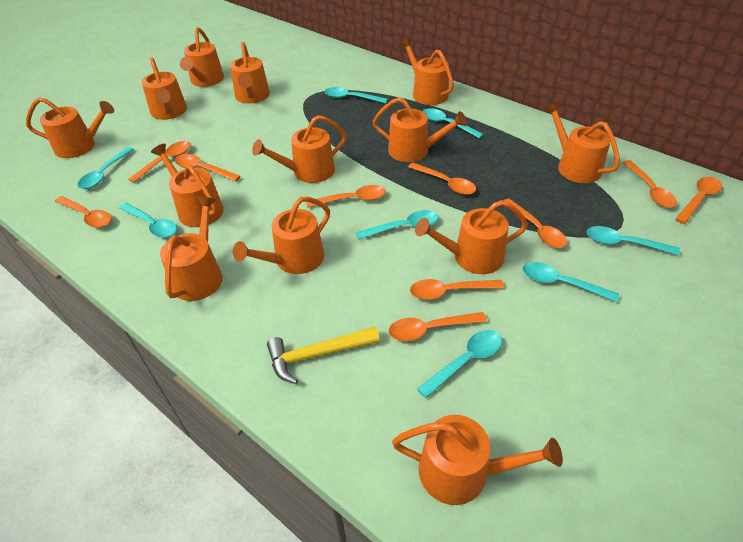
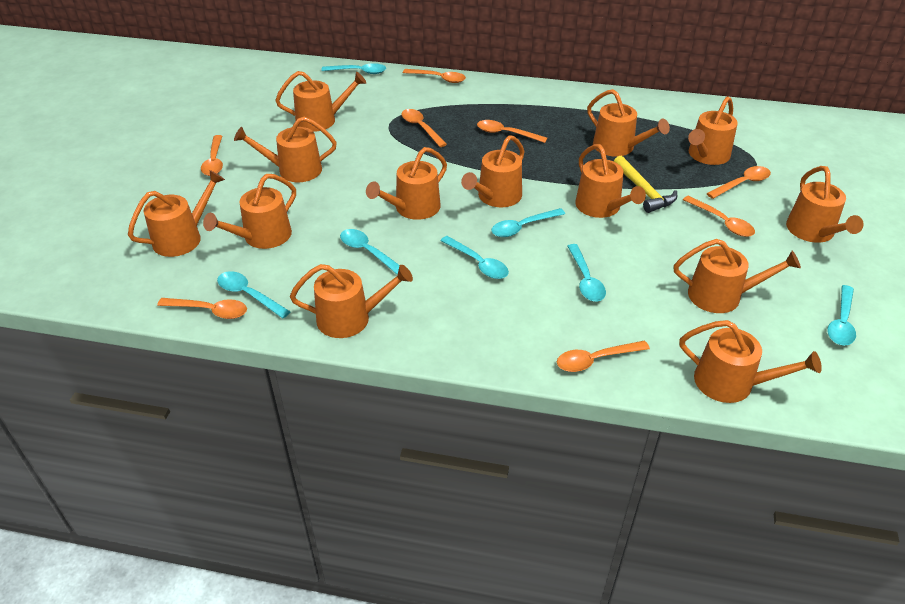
orange spoon: [55,196,111,228] [128,141,191,183] [175,154,240,181] [306,185,386,208] [389,312,487,341] [408,163,476,195] [410,279,504,300] [504,198,567,248] [622,160,677,208] [675,177,722,224] = 10 -> [157,298,247,319] [201,135,223,176] [401,109,447,147] [403,69,466,83] [477,120,547,143] [557,341,650,372] [683,196,755,237] [706,166,771,199] = 8
turquoise spoon: [78,147,134,189] [119,203,177,238] [325,87,388,104] [356,210,438,239] [417,330,502,398] [422,108,483,138] [523,262,619,302] [587,226,680,255] = 8 -> [217,271,291,318] [321,63,386,74] [340,229,400,275] [440,236,509,279] [491,208,565,237] [567,244,606,302] [828,285,856,346] = 7

